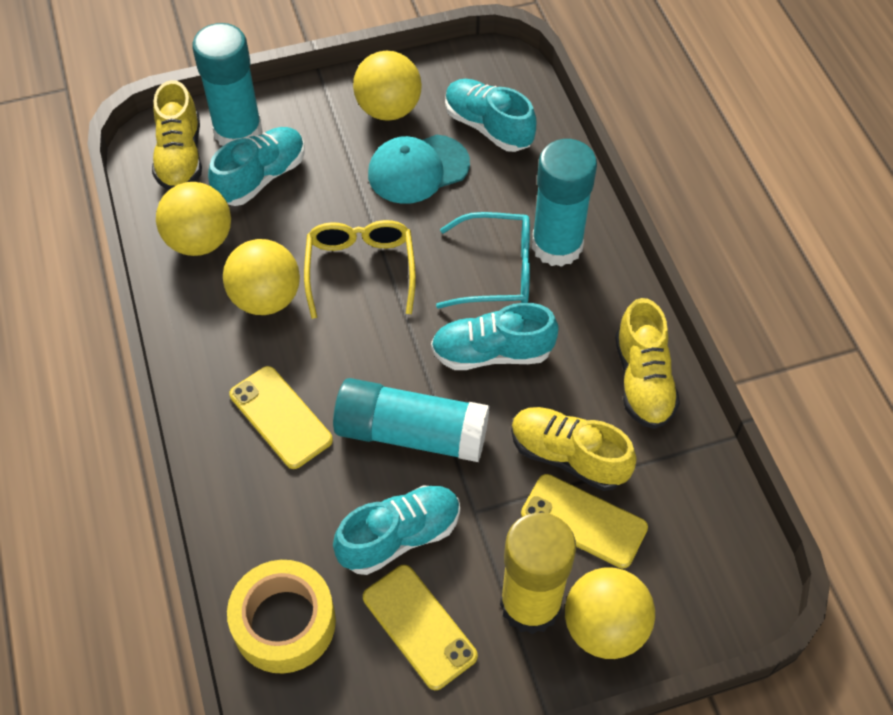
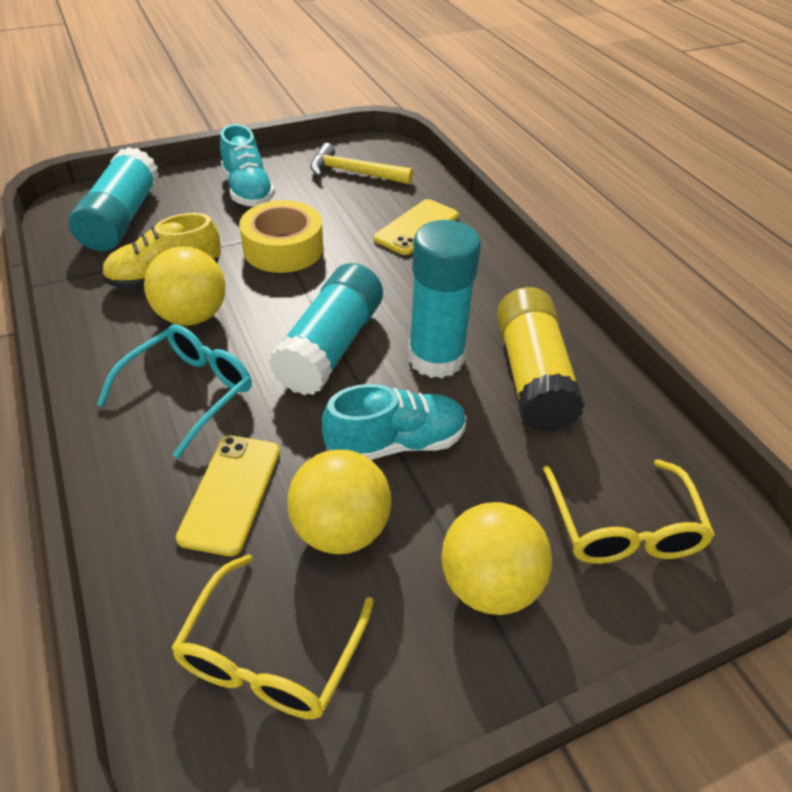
turquoise cap: [368,135,470,204] = 1 -> none = 0
turquoise shoe: [208,127,305,206] [333,486,460,575] [431,303,559,370] [445,79,537,152] = 4 -> [220,124,275,207] [322,384,466,460] = 2
yellow ball: [156,182,231,256] [223,239,300,315] [353,51,422,121] [565,567,655,659] = 4 -> [144,246,225,326] [287,449,391,554] [441,502,552,615] = 3
yellow glasses: [304,220,416,319] = 1 -> [171,554,374,719] [543,459,715,564] = 2
yellow hammer: none = 0 -> [310,143,413,184] = 1
yellow phone: [229,366,333,469] [363,565,478,690] [521,474,648,569] = 3 -> [176,436,280,556] [374,199,458,255] = 2
yellow shoe: [152,80,202,190] [511,407,637,491] [615,298,680,429] = 3 -> [102,213,221,290] = 1

